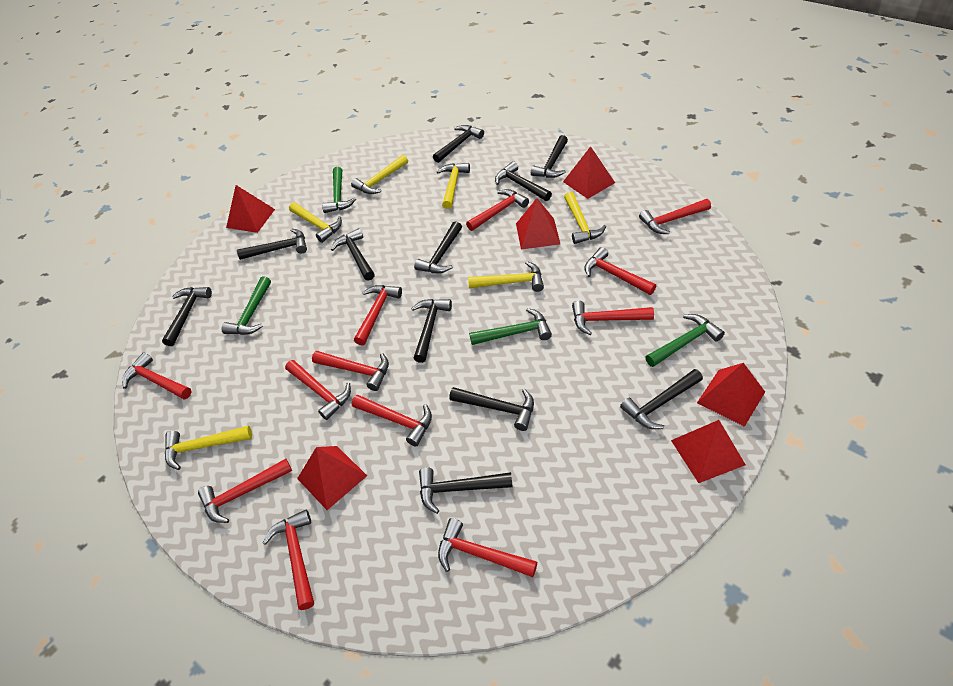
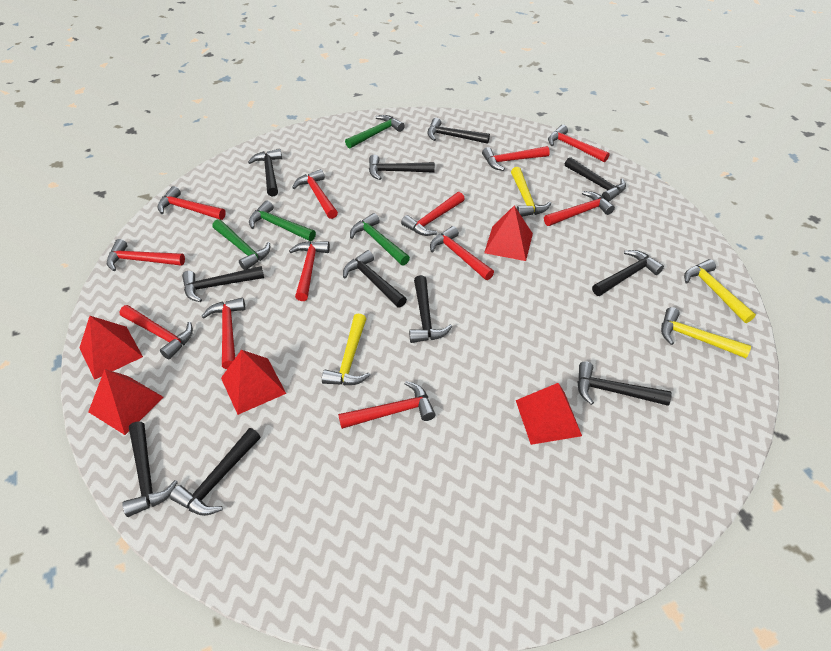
red pyramid: [226,185,275,233] [297,446,367,510] [516,198,560,249] [563,146,615,199] [671,420,746,483] [697,363,765,427] = 6 -> [79,316,143,380] [88,369,164,435] [221,350,286,415] [484,206,533,261] [516,383,582,445] = 5
yellow hammer: [165,425,252,470] [289,202,342,243] [351,155,408,194] [437,163,470,209] [468,261,544,292] [564,192,606,244] = 6 -> [322,314,370,385] [511,167,551,217] [661,307,751,358] [684,259,756,323] = 4

